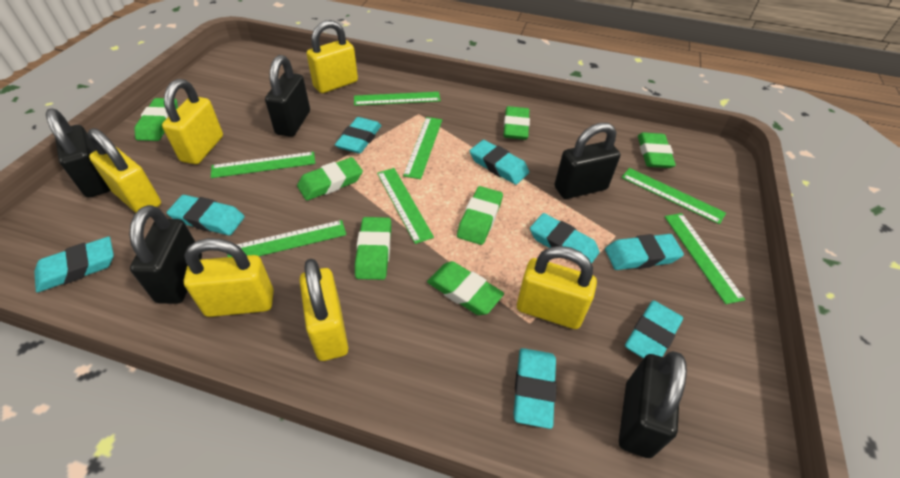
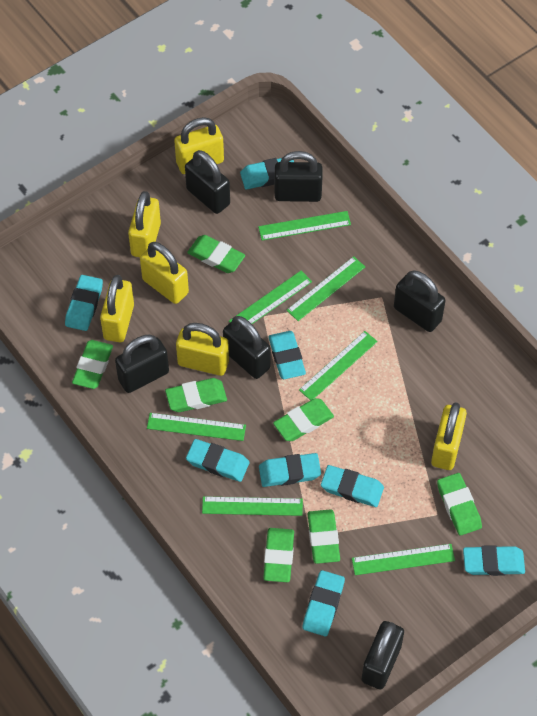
black padlock: [46,108,110,198] [129,205,202,304] [265,55,310,137] [555,123,620,199] [619,351,687,458] = 5 -> [115,334,169,393] [185,150,230,214] [223,316,271,379] [275,151,323,202] [361,621,404,690] [394,270,445,332] = 6

